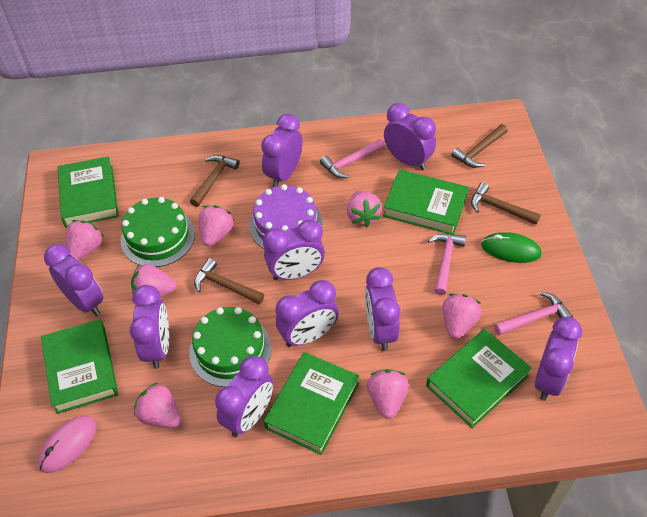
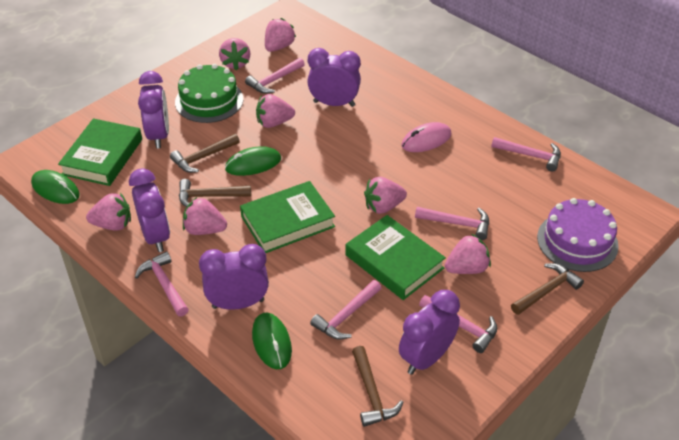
green book: [41,319,118,414] [58,156,119,227] [264,352,359,455] [383,169,468,235] [426,329,532,428] = 5 -> [58,118,142,186] [240,181,335,253] [345,215,446,300] = 3
green cake: [120,197,195,267] [189,307,271,387] = 2 -> [175,64,243,123] = 1
green mouse: [481,232,542,263] = 1 -> [31,170,80,204] [225,146,281,176] [252,313,292,369] = 3
pink hammer: [320,139,385,178] [428,234,466,295] [494,292,573,335] = 3 -> [135,251,189,316] [245,58,305,94] [310,280,381,340] [415,207,489,240] [419,295,497,353] [491,137,561,171] = 6
purple clock: [44,244,103,316] [130,285,169,369] [215,356,273,437] [261,114,302,187] [263,219,325,280] [276,280,338,347] [365,267,401,351] [384,103,436,170] [535,317,582,401] = 9 -> [129,168,170,252] [138,71,169,149] [199,244,269,310] [307,48,361,107] [399,290,460,375] = 5

